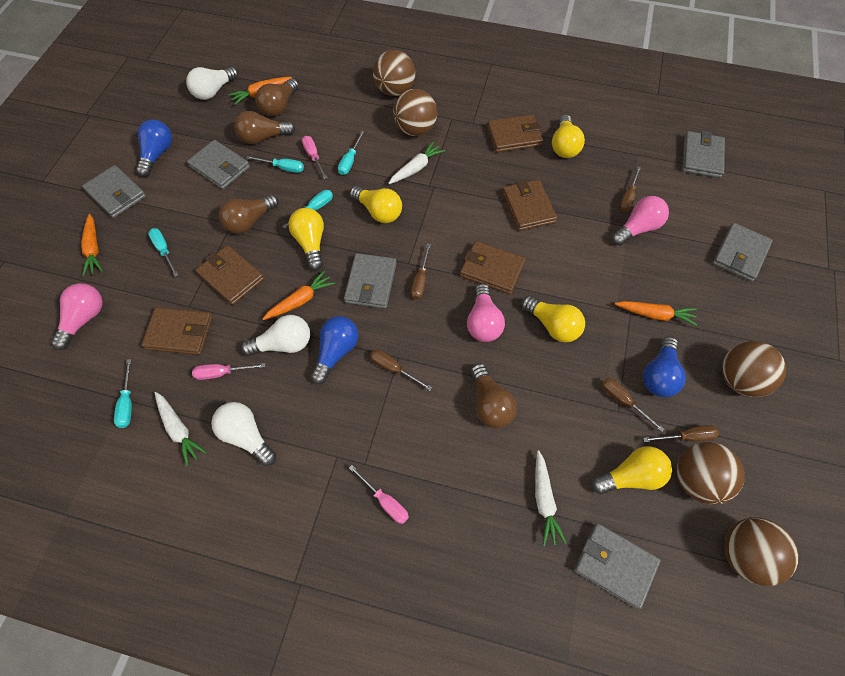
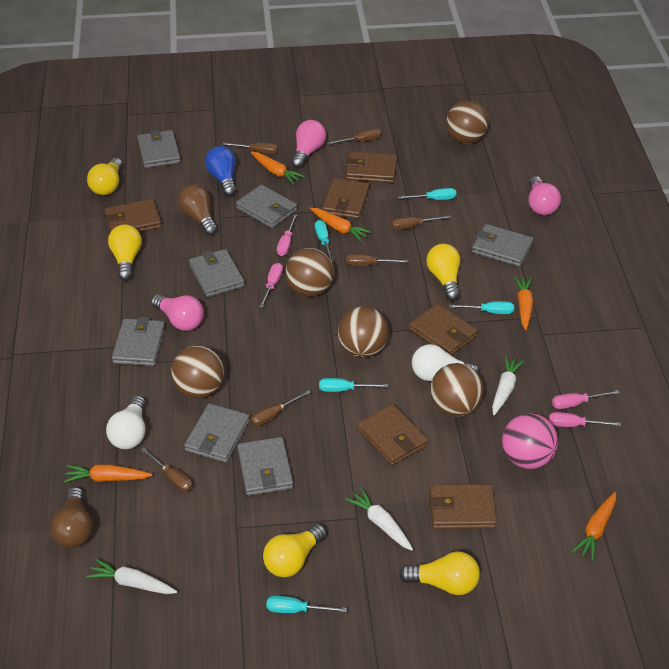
blue light bulb: [136,119,172,177] [311,316,358,384] [643,336,686,397] = 3 -> [205,146,236,196] = 1
brown light bulb: [219,194,279,234] [234,111,296,144] [255,78,299,116] [471,363,517,428] = 4 -> [50,487,93,548] [178,185,218,236] = 2
brown screwdriver: [370,349,433,391] [411,244,431,300] [601,378,665,432] [619,166,641,213] [643,425,719,442] = 5 -> [141,447,193,492] [222,142,278,154] [250,390,311,426] [328,129,381,145] [346,254,408,266] [391,215,451,230] = 6
brown wallet: [141,307,212,355] [195,245,264,305] [460,241,525,294] [487,114,543,153] [502,179,557,231] = 5 -> [104,199,162,232] [322,178,369,219] [346,152,397,183] [357,404,429,466] [409,304,478,356] [429,484,497,529] = 6
grey wallet: [82,165,146,218] [187,140,250,189] [344,253,397,309] [574,523,661,609] [682,131,725,178] [713,223,773,282] = 6 -> [112,317,165,366] [137,130,181,168] [184,403,250,463] [189,249,245,297] [236,184,297,228] [237,437,293,496] [472,224,533,267] = 7
orange carrot: [81,214,103,276] [228,77,292,105] [263,270,335,320] [615,301,697,326] = 4 -> [64,464,152,483] [251,152,305,185] [310,208,372,242] [514,276,533,330] [572,492,616,561] = 5
pink ball: none = 0 -> [502,413,558,469] = 1
pink screwdriver: [192,363,265,380] [302,136,327,179] [349,465,409,524] = 3 -> [259,263,283,308] [277,214,297,256] [549,412,621,427] [552,390,619,409] = 4
white light bulb: [186,67,238,100] [211,402,276,466] [241,315,310,356] = 3 -> [106,396,146,449] [412,344,480,381] = 2

